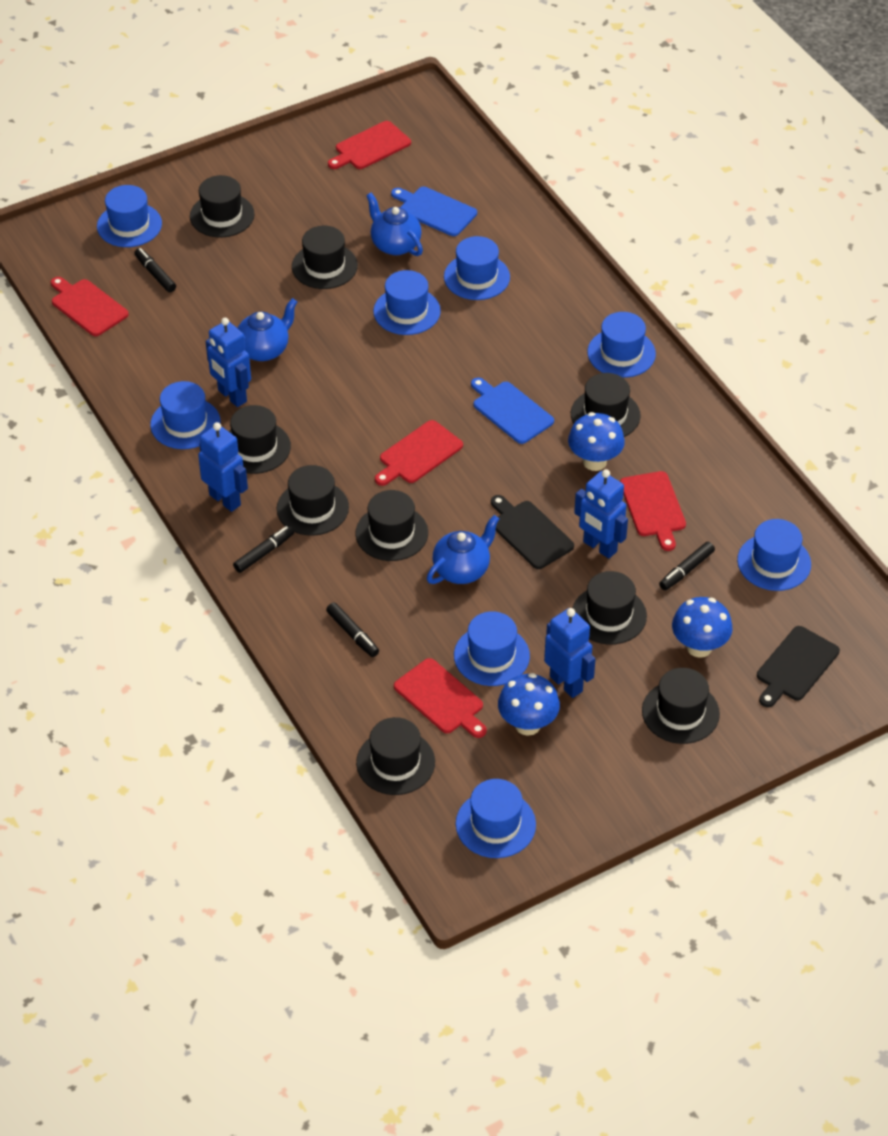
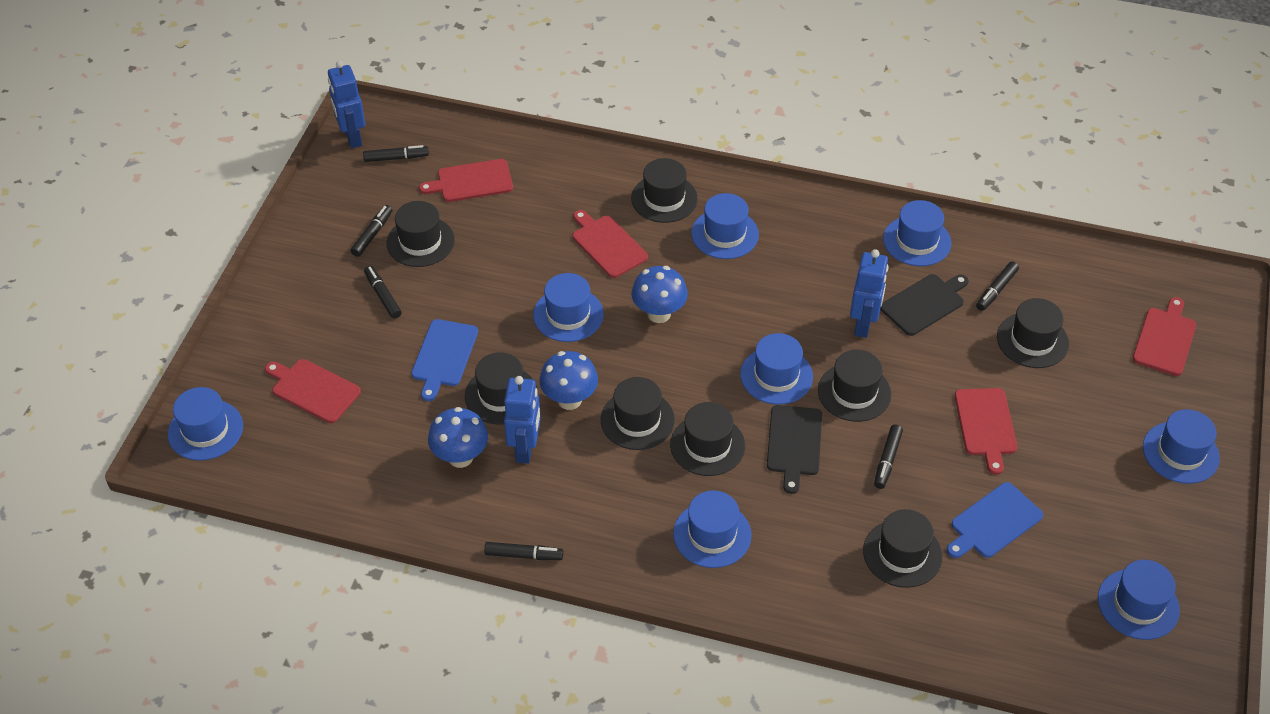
black hat: [190,175,255,237] [228,405,291,474] [277,465,349,536] [292,226,358,289] [355,490,428,561] [356,717,435,795] [571,373,641,437] [573,571,647,645] [642,668,720,744] = 9 -> [386,201,455,267] [465,352,538,424] [600,377,675,450] [631,158,698,223] [670,402,745,476] [818,350,891,422] [863,509,942,588] [997,298,1069,368] = 8
black marker: [134,248,176,292] [233,525,294,573] [326,603,379,657] [659,542,715,590] = 4 -> [351,205,392,257] [363,145,429,162] [364,266,401,318] [484,542,563,560] [874,424,903,489] [976,262,1019,311] = 6
blue robot: [198,422,248,512] [206,318,251,407] [544,608,596,698] [574,469,628,558] = 4 -> [328,60,365,148] [504,376,541,464] [850,249,888,338] = 3
blue teapot: [238,298,297,361] [366,193,423,256] [427,515,499,584] = 3 -> none = 0

